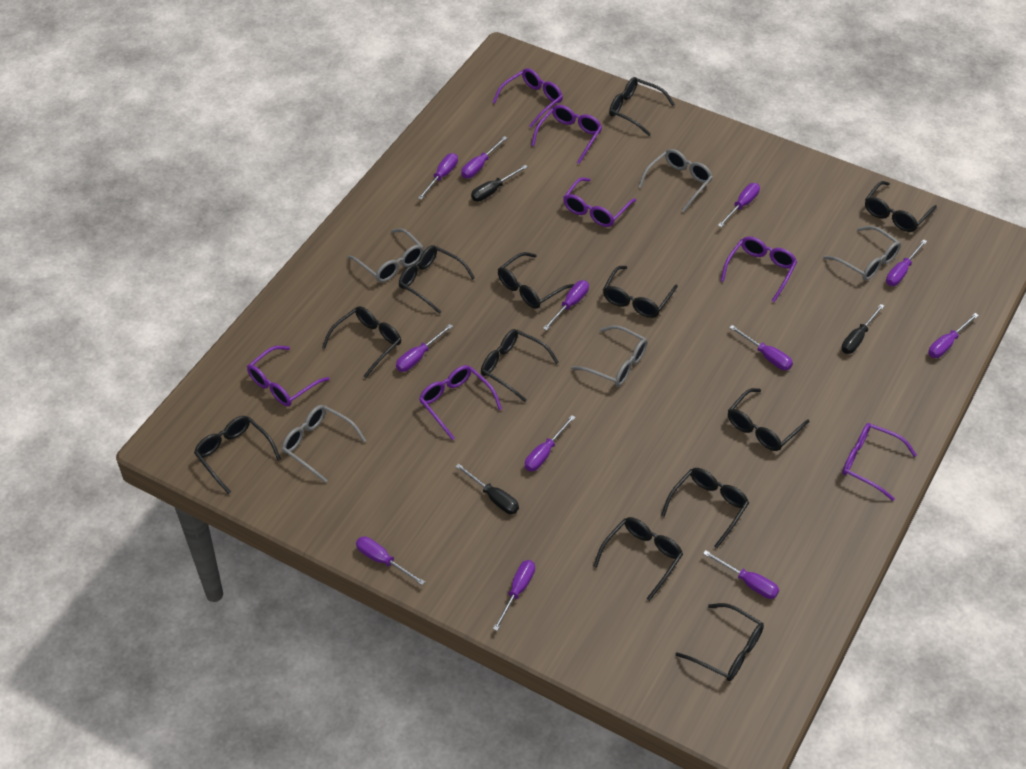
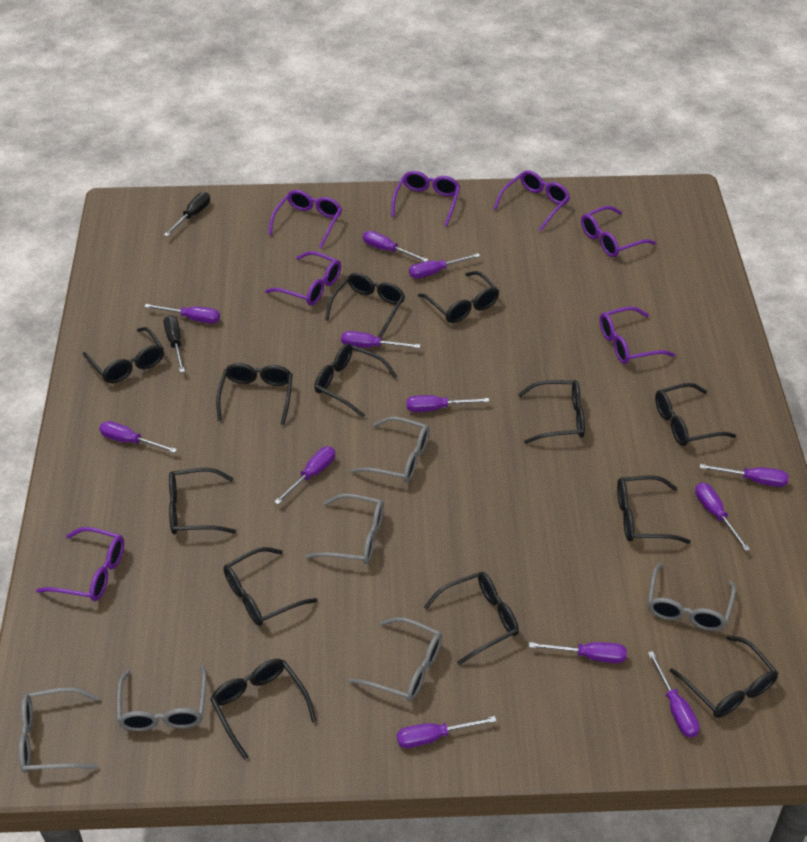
black glasses: [194,416,281,494] [322,306,401,378] [399,245,475,314] [481,329,559,402] [498,252,574,309] [594,517,683,601] [603,266,678,318] [609,77,675,136] [661,468,749,548] [676,603,764,681] [728,388,810,451] [865,181,937,232] = 12 -> [83,327,164,383] [169,468,236,535] [210,659,316,760] [216,363,293,425] [224,547,318,626] [314,344,397,418] [325,273,405,338] [418,271,499,323] [424,572,519,665] [518,380,585,444] [617,475,691,544] [655,383,736,446] [670,635,778,718] = 13
black screwdriver: [455,463,519,514] [471,165,528,201] [841,304,884,354] = 3 -> [164,192,210,236] [164,315,185,373] = 2
grey glasses: [282,405,366,483] [348,228,424,282] [571,325,648,386] [638,149,713,212] [823,226,901,281] = 5 -> [19,687,99,773] [117,665,207,731] [305,493,384,564] [348,617,442,702] [350,416,429,483] [648,563,736,631] = 6

